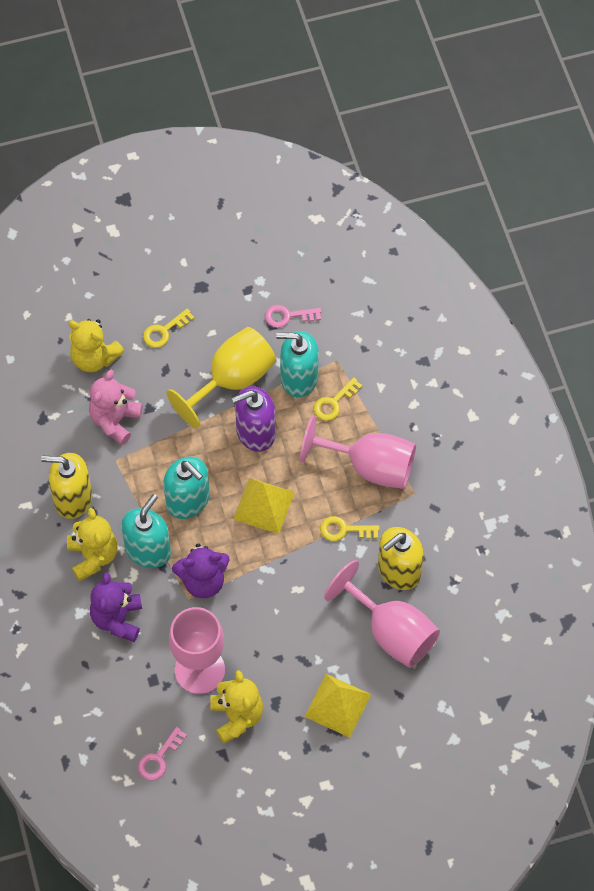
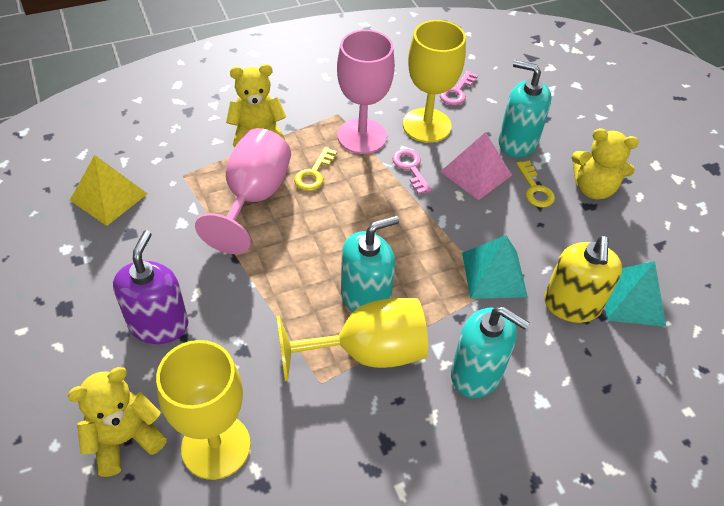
pink goblet: [169,607,225,694] [300,415,416,489] [324,560,440,668] = 3 -> [195,128,291,254] [337,30,395,154] = 2
pink pyramid: none = 0 -> [440,132,512,200] = 1
pink teddy bear: [89,370,143,445] = 1 -> none = 0
purple teddy bear: [90,572,142,642] [172,543,230,598] = 2 -> none = 0
turquoise pyramid: none = 0 -> [462,235,528,299] [605,261,666,327] = 2
yellow goblet: [166,327,276,428] = 1 -> [156,340,251,480] [276,298,428,381] [403,20,466,143] = 3
yellow key: [143,308,195,348] [314,377,363,421] [320,516,380,541] = 3 -> [294,147,337,191] [516,161,555,208] = 2
yellow pyramid: [233,478,295,534] [304,674,372,738] = 2 -> [70,155,147,226] = 1
yellow soap dispenser: [41,453,92,519] [378,527,424,590] = 2 -> [544,236,622,323] = 1

